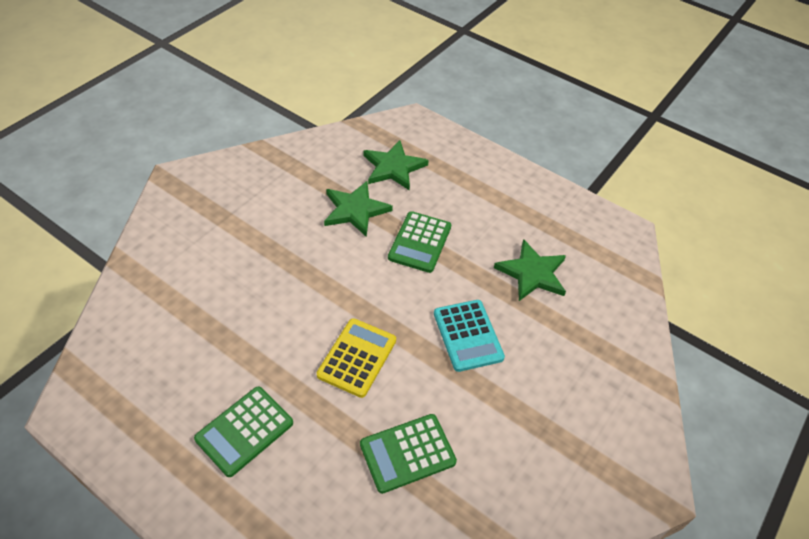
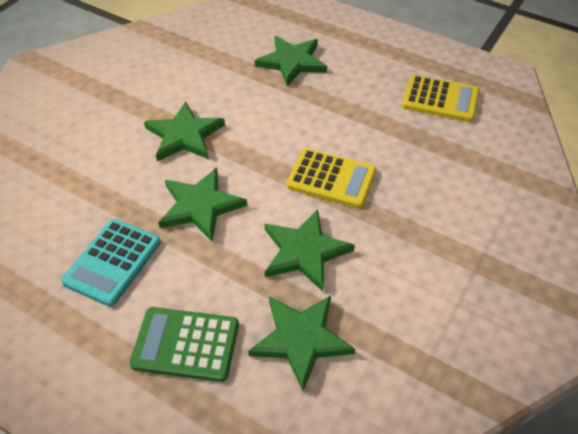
green calculator: [194,386,293,477] [360,414,457,494] [388,211,451,273] = 3 -> [130,307,239,382] = 1
green star: [324,181,393,237] [363,140,429,190] [494,239,566,301] = 3 -> [144,101,225,161] [158,168,247,241] [248,295,355,391] [255,36,327,86] [265,209,355,291] = 5
yellow calculator: [317,318,396,398] = 1 -> [287,148,376,208] [402,75,479,122] = 2

